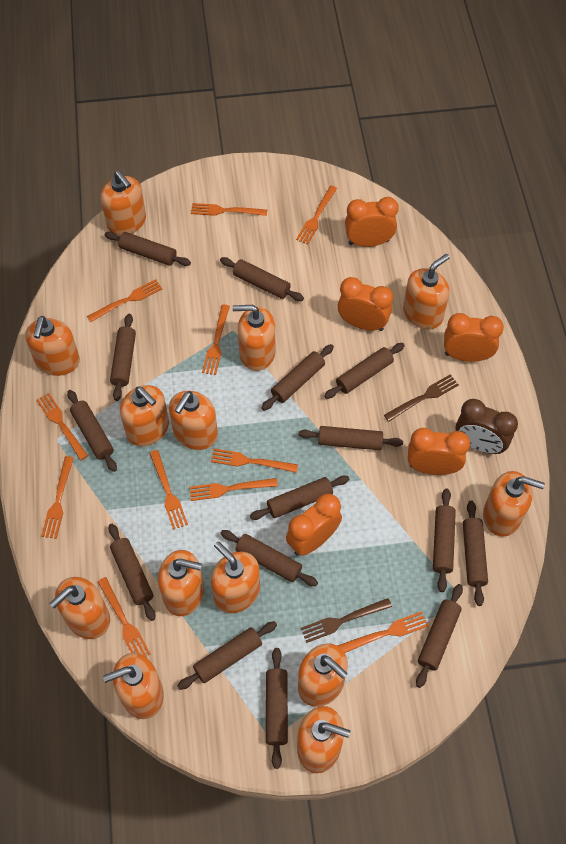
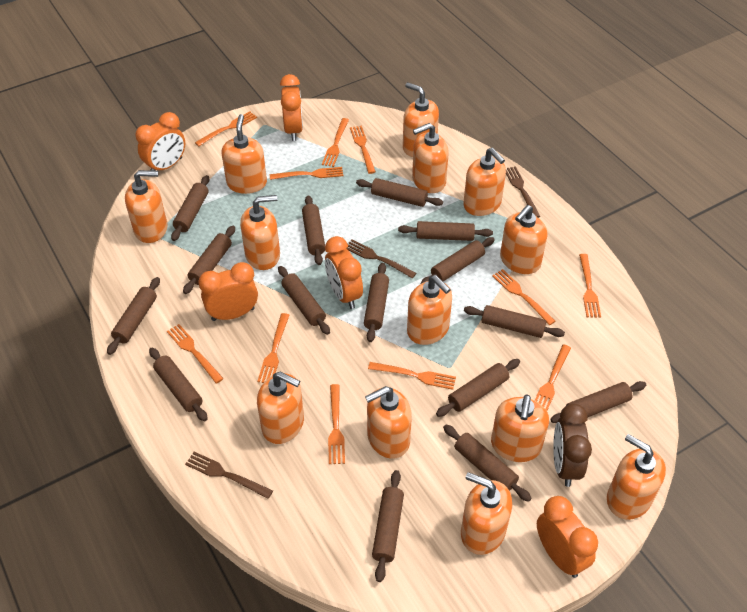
brown fork: [301,598,392,643] [384,374,459,422] = 2 -> [185,452,273,499] [346,240,416,278] [506,166,540,218] = 3

